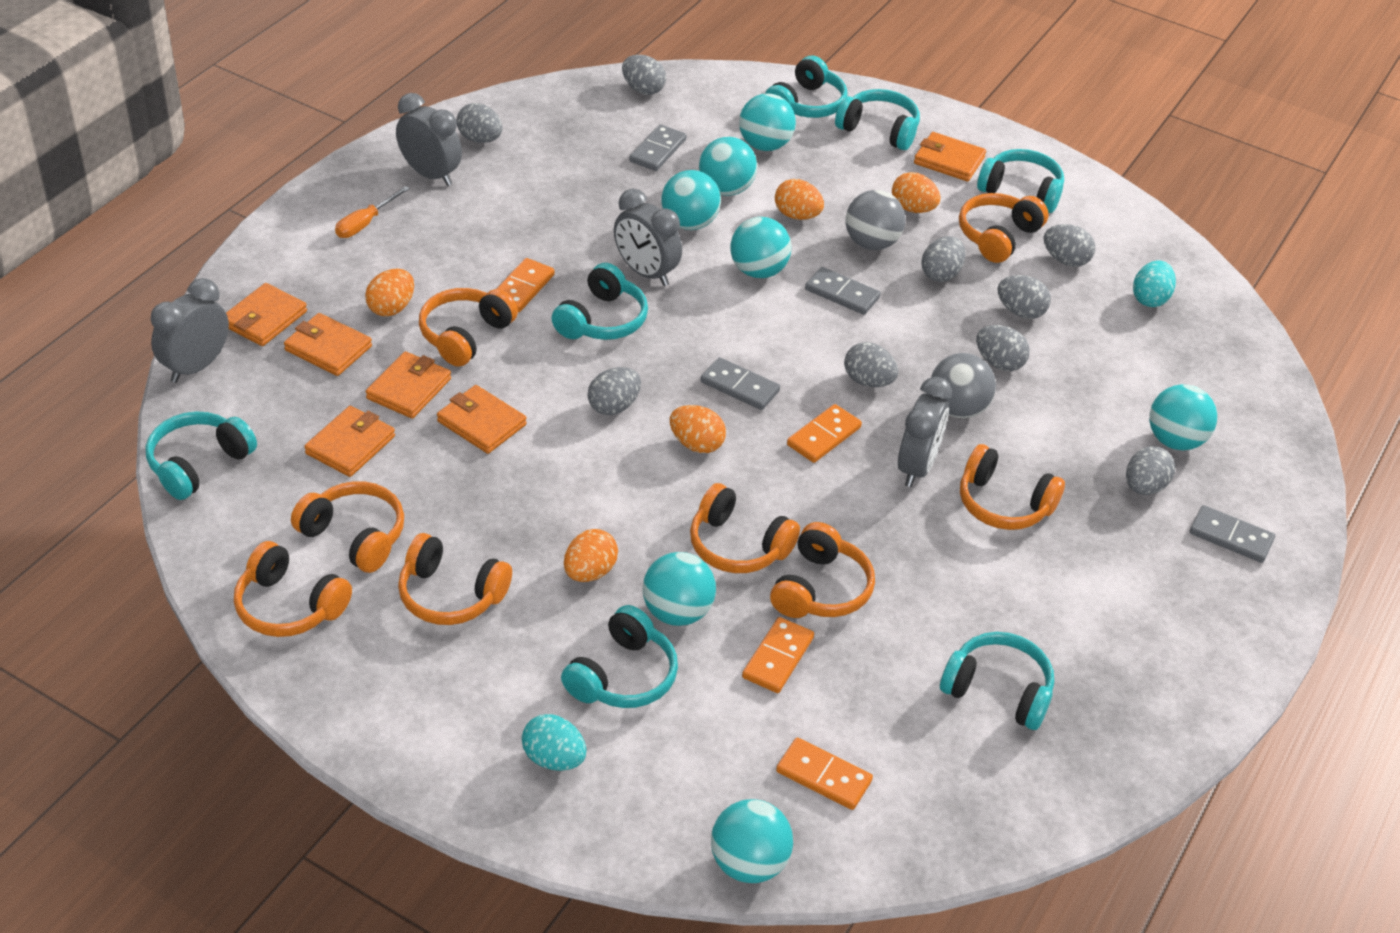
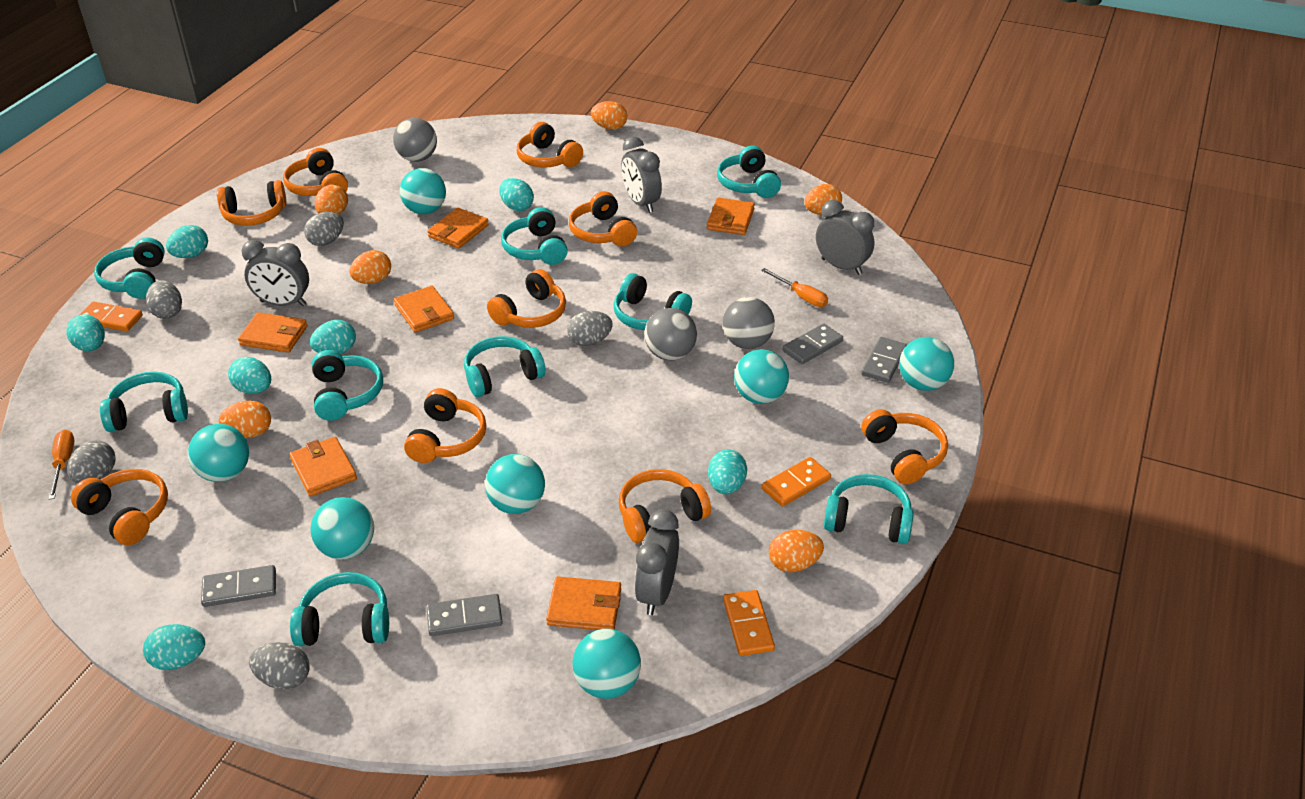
grey ball: [846,190,905,250] [931,353,996,418] = 2 -> [393,118,437,162] [644,308,697,361] [723,297,775,349] = 3
grey egg: [457,103,503,143] [588,367,641,415] [622,55,666,95] [844,342,898,387] [922,236,966,282] [976,325,1030,371] [997,275,1051,319] [1044,224,1095,267] [1126,446,1175,495] = 9 -> [67,440,116,483] [146,280,182,319] [249,642,310,689] [304,212,344,246] [567,311,613,346] = 5
orange domino: [497,258,555,312] [742,617,814,693] [776,738,873,810] [787,404,862,463] = 4 -> [80,302,143,331] [723,590,775,656] [762,457,831,507] = 3
orange egg: [365,269,414,317] [564,529,618,582] [670,405,726,453] [775,179,824,220] [892,172,940,213] = 5 -> [219,401,271,438] [314,185,348,214] [350,250,391,284] [591,101,627,130] [769,530,824,572] [804,184,842,215] = 6
orange headphones: [234,541,352,637] [291,481,404,573] [398,533,512,625] [419,288,518,367] [690,483,800,573] [770,522,875,618] [959,193,1049,263] [960,444,1065,530] = 8 -> [71,469,168,545] [217,180,286,226] [283,148,348,196] [404,388,486,463] [487,269,566,328] [517,122,583,168] [569,191,637,246] [619,469,711,543] [861,409,948,484] = 9
orange screwdriver: [335,186,410,238] = 1 -> [48,429,75,499] [761,268,828,307] = 2
turquoise egg: [522,714,586,771] [1133,260,1176,307] = 2 -> [66,314,105,351] [143,624,205,670] [166,225,208,258] [228,357,271,394] [310,320,356,354] [499,178,534,211] [708,450,747,494] = 7
turquoise headphones: [146,411,257,500] [552,263,648,340] [561,605,678,708] [765,56,848,118] [835,89,920,150] [940,632,1054,730] [977,149,1064,213] = 7 -> [94,238,165,299] [100,372,188,432] [290,572,389,646] [312,350,383,421] [464,336,545,397] [501,207,568,265] [614,273,692,330] [717,145,781,198] [824,474,914,544] = 9

